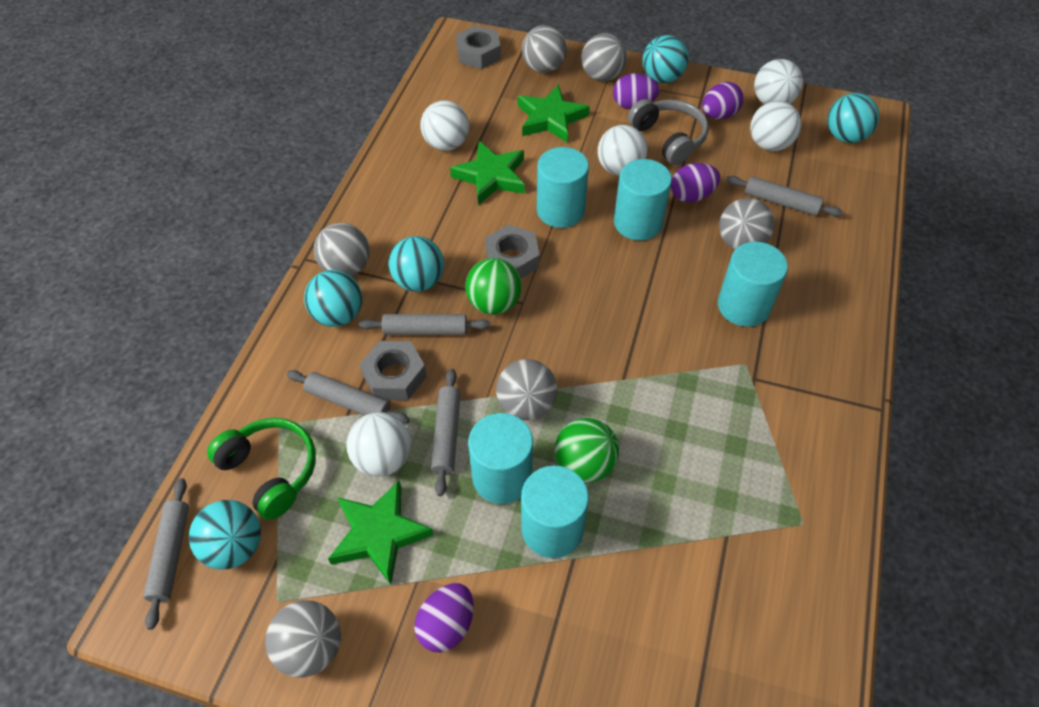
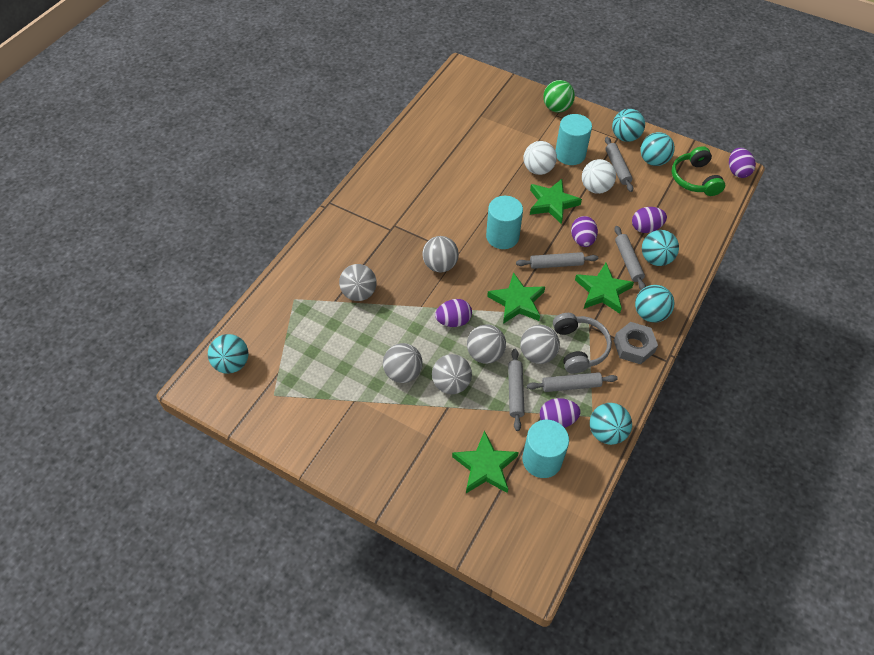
green ball: [465,258,522,315] [555,418,619,483] = 2 -> [543,80,575,112] = 1
green star: [328,481,434,585] [450,141,525,205] [518,85,590,142] = 3 -> [452,430,519,493] [487,272,545,324] [530,179,582,224] [575,263,634,314] = 4
grey nut: [360,341,427,400] [456,26,501,69] [485,224,539,278] = 3 -> [614,322,658,364] = 1
purple egg: [414,583,474,653] [613,73,660,109] [671,163,720,203] [702,82,744,119] = 4 -> [435,299,472,327] [540,398,580,428] [571,216,598,247] [632,207,667,233] [729,148,756,178] = 5
turquoise ball: [189,500,261,570] [304,270,362,327] [388,236,444,292] [642,35,689,83] [827,93,879,143] = 5 -> [208,334,249,374] [590,403,632,445] [612,109,645,142] [635,285,674,323] [641,132,675,166] [642,230,679,266] = 6
turquoise cylinder: [468,413,533,504] [521,466,589,558] [537,147,589,228] [614,159,672,240] [718,242,788,327] = 5 -> [486,196,523,249] [522,420,569,478] [555,114,592,165] = 3
white ball: [346,412,411,477] [421,100,469,151] [598,125,648,176] [750,101,801,151] [754,59,803,104] = 5 -> [523,141,557,175] [582,159,616,194] = 2

